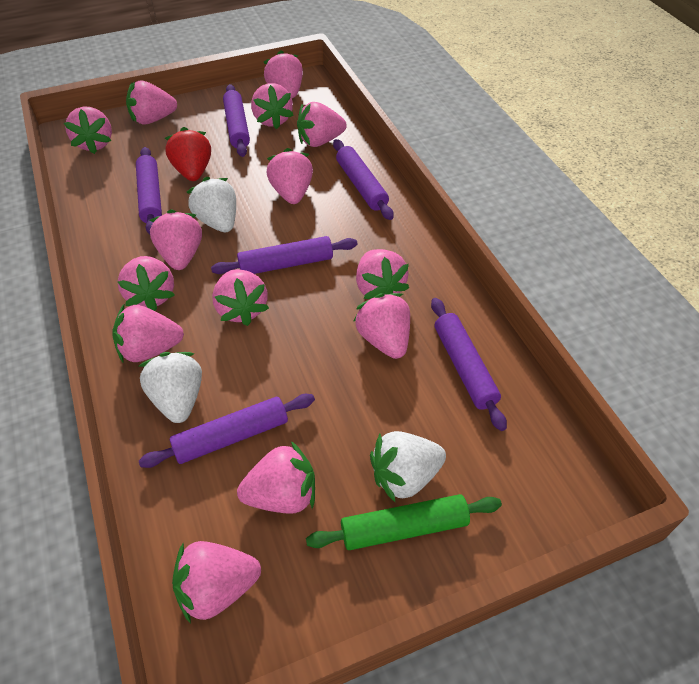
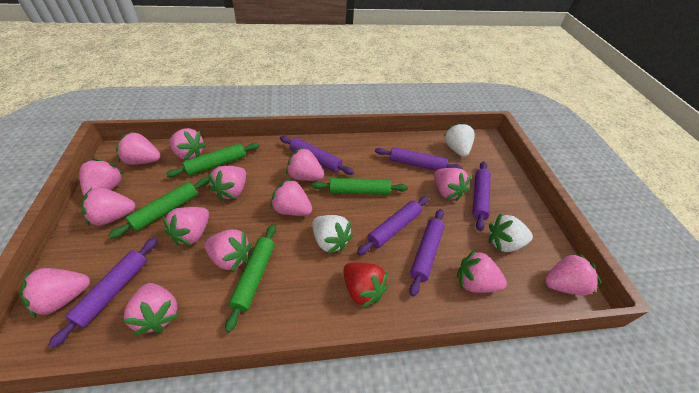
green rolling pin: [306,494,502,550] = 1 -> [108,177,210,239] [166,143,259,177] [225,224,276,332] [312,178,408,195] = 4

